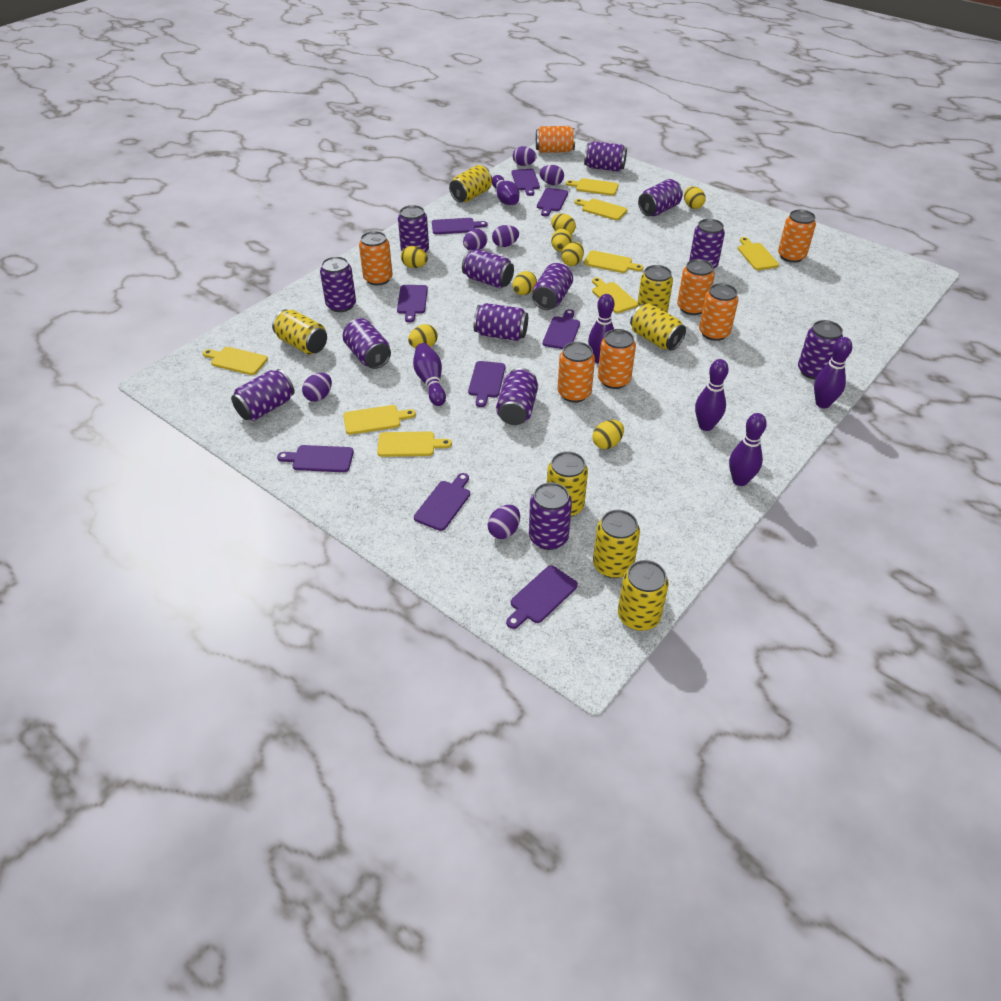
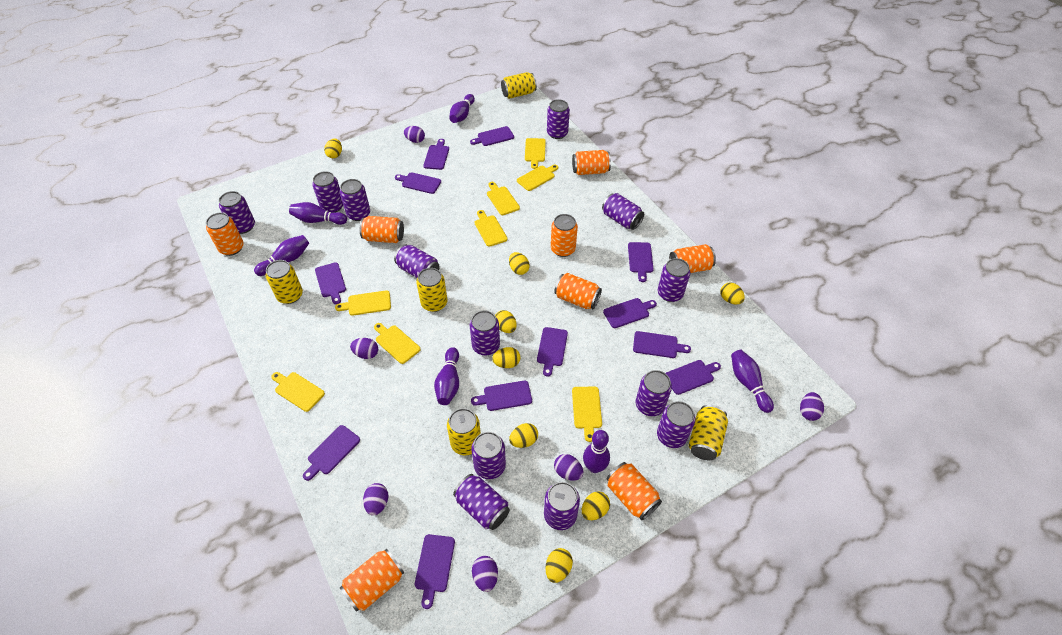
orange can: [359,231,393,286] [536,126,575,153] [558,342,595,402] [598,329,636,389] [677,259,715,315] [699,283,739,341] [778,209,816,263] = 7 -> [206,213,244,256] [340,549,404,612] [360,216,404,243] [551,214,578,257] [554,273,602,309] [572,150,611,175] [607,462,662,520] [669,244,716,273] = 8
purple cutting board: [277,445,354,472] [397,285,428,323] [414,473,470,531] [432,218,487,234] [468,361,505,407] [506,565,578,629] [512,169,540,196] [537,188,568,216] [543,309,580,349] = 9 -> [303,425,360,481] [315,262,346,304] [395,172,441,194] [415,534,455,609] [423,139,449,170] [470,126,514,146] [471,380,532,411] [537,327,568,377] [603,298,657,328] [628,242,653,282] [633,331,691,358] [666,360,721,395] = 12
yellow can: [272,309,327,355] [449,165,492,203] [547,451,588,517] [593,510,640,578] [618,560,669,631] [630,303,686,351] [637,265,673,313] = 7 -> [266,260,303,304] [416,268,448,312] [447,408,481,455] [501,72,537,99] [689,405,728,460] = 5

